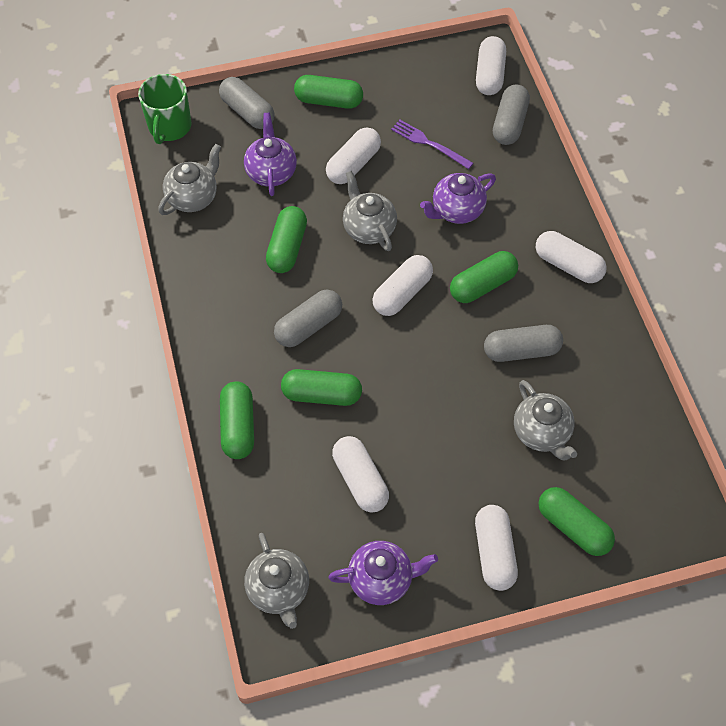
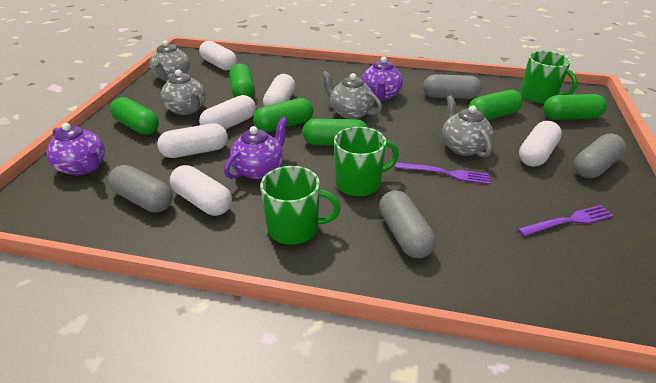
green mug: [138,74,191,144] = 1 -> [260,166,341,245] [334,127,399,196] [520,51,578,103] = 3
purple fork: [391,120,473,169] = 1 -> [395,162,490,184] [518,205,614,236] = 2

